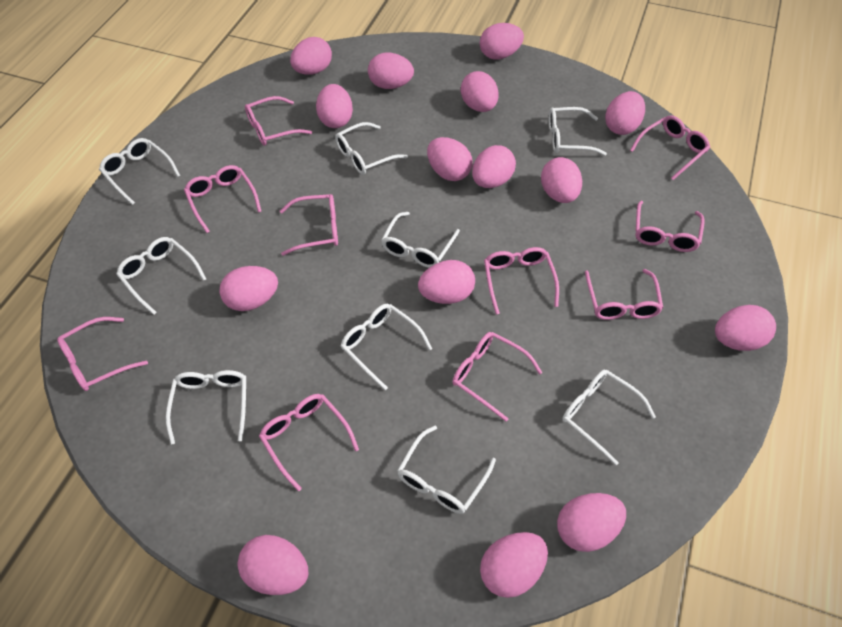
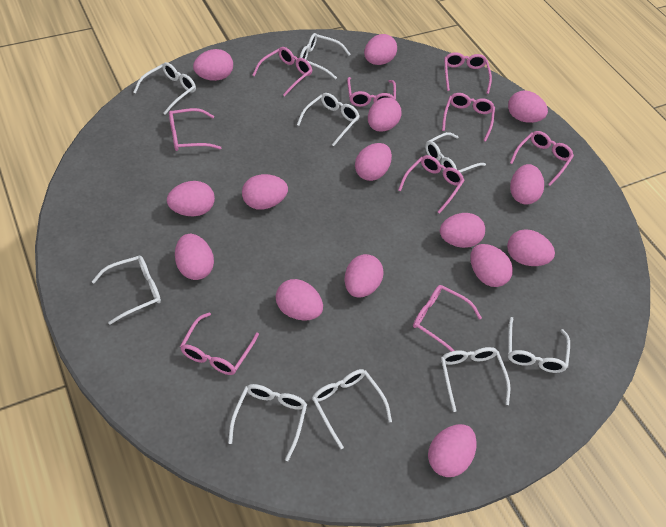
pink glasses: [57,317,148,391] [184,165,262,233] [245,96,312,146] [259,394,359,491] [280,194,338,256] [452,332,543,421] [484,247,559,315] [585,269,663,320] [630,115,710,180] [635,201,705,252] = 10 -> [169,108,221,151] [180,312,259,375] [252,47,313,97] [347,77,396,107] [398,155,465,214] [413,285,482,352] [442,93,495,142] [444,52,492,94] [510,131,574,186] = 9

